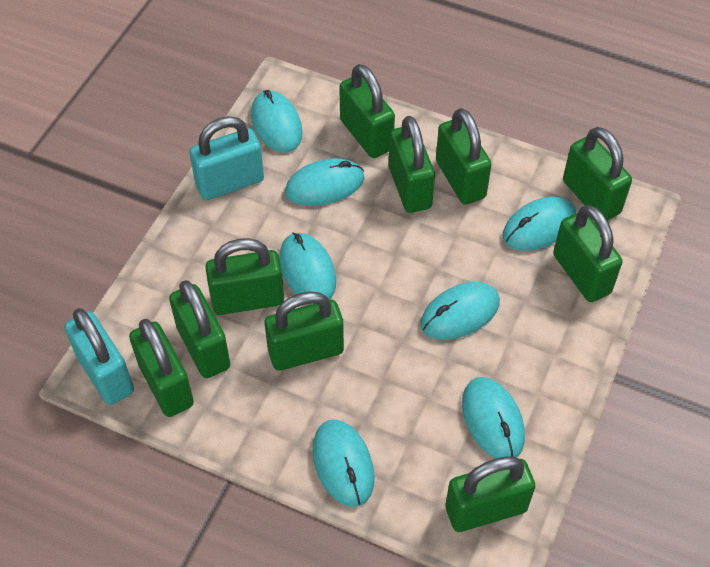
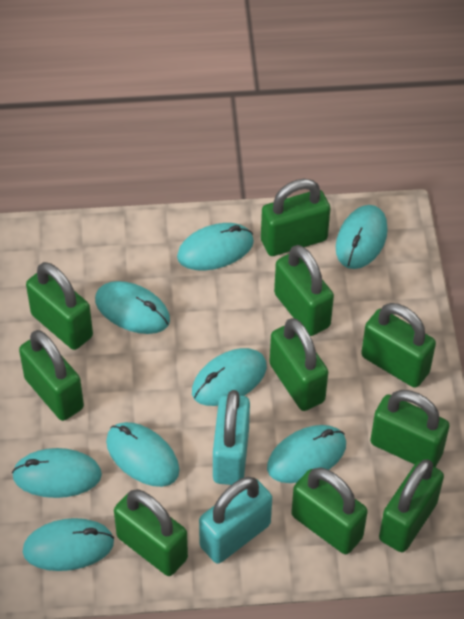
turquoise mouse: [251,90,303,153] [280,232,336,300] [285,158,364,206] [312,419,375,507] [421,282,500,340] [462,377,525,458] [503,196,576,251] = 7 -> [12,448,102,498] [23,518,114,571] [95,281,170,334] [106,422,180,487] [177,223,254,271] [192,348,267,406] [267,425,346,483] [336,205,388,269] = 8

